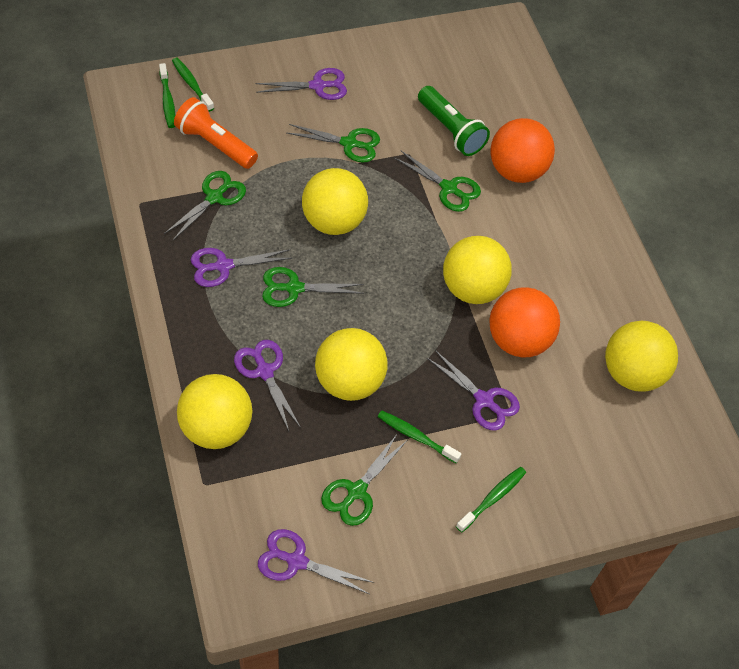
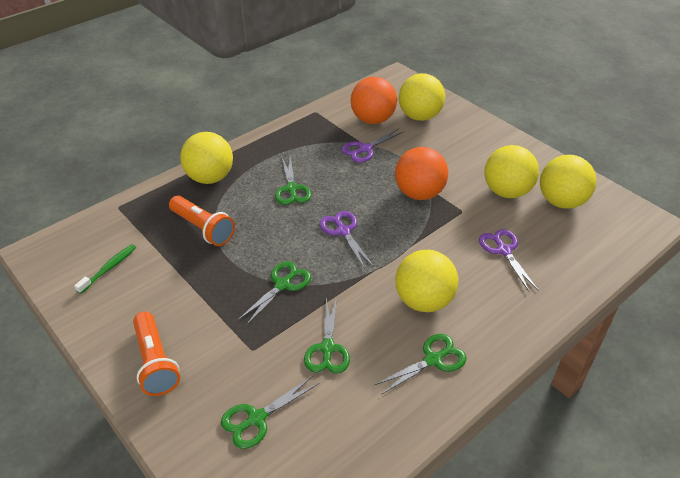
green flashlight: [418,86,490,156] = 1 -> none = 0
green toothbrush: [159,63,175,128] [172,58,214,112] [378,410,461,463] [456,467,526,532] = 4 -> [74,244,136,294] = 1
orange flashlight: [174,97,258,169] = 1 -> [133,312,180,396] [169,196,235,246] = 2
purple scissors: [191,248,292,287] [234,340,301,431] [256,68,347,100] [258,529,374,594] [427,350,520,430] = 5 -> [320,211,374,269] [342,128,405,163] [479,229,539,293] = 3

